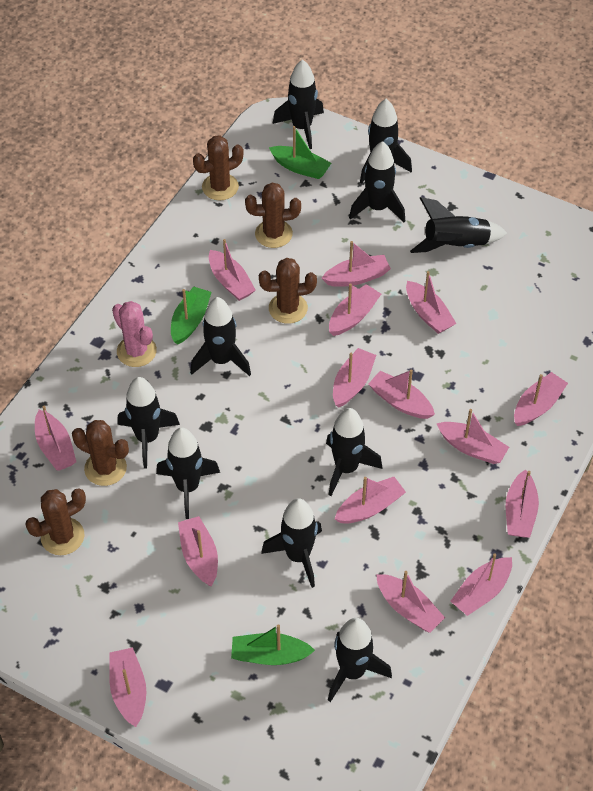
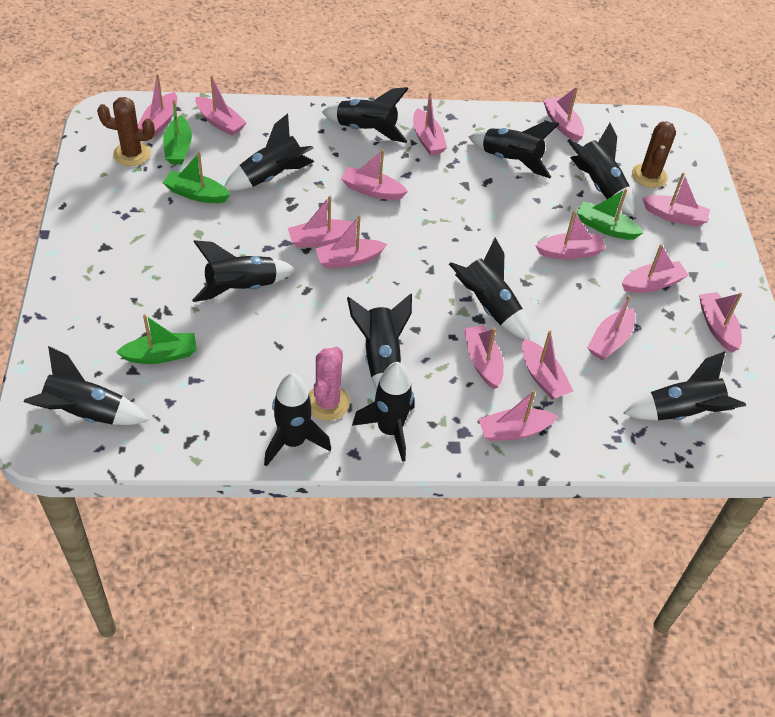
black rocket: [117,377,180,469] [156,427,220,519] [190,297,251,376] [261,498,322,588] [273,59,324,149] [326,408,382,496] [328,618,392,702] [349,141,405,222] [360,99,412,184] [410,197,507,253] = 10 -> [24,346,149,425] [192,240,295,302] [224,114,314,191] [264,373,331,467] [322,87,409,143] [347,293,412,390] [352,362,415,462] [449,238,530,340] [469,122,560,178] [567,123,635,215] [623,351,746,420] = 11
brown cactus: [25,488,86,555] [72,420,129,486] [193,135,243,201] [245,183,301,248] [259,258,317,324] = 5 -> [97,97,155,166] [632,121,676,188] = 2
green boat: [171,286,212,345] [231,624,315,665] [269,126,331,179] = 3 -> [116,314,197,364] [163,99,192,164] [163,152,231,203] [576,189,643,240] = 4

